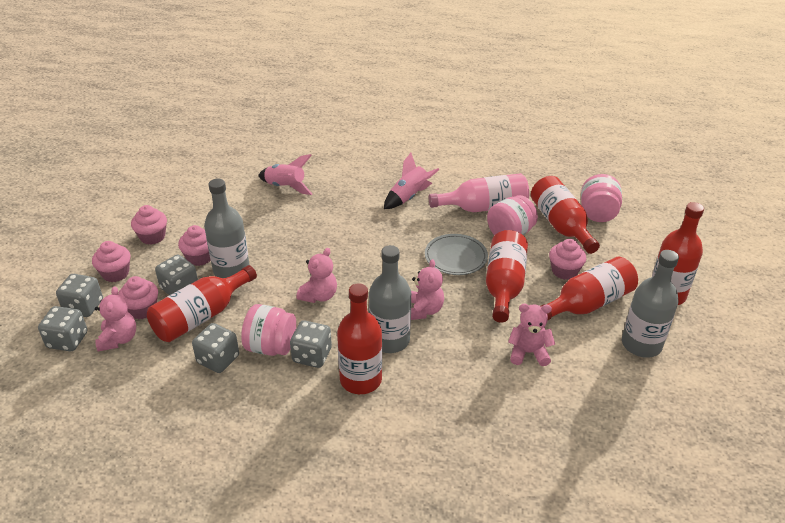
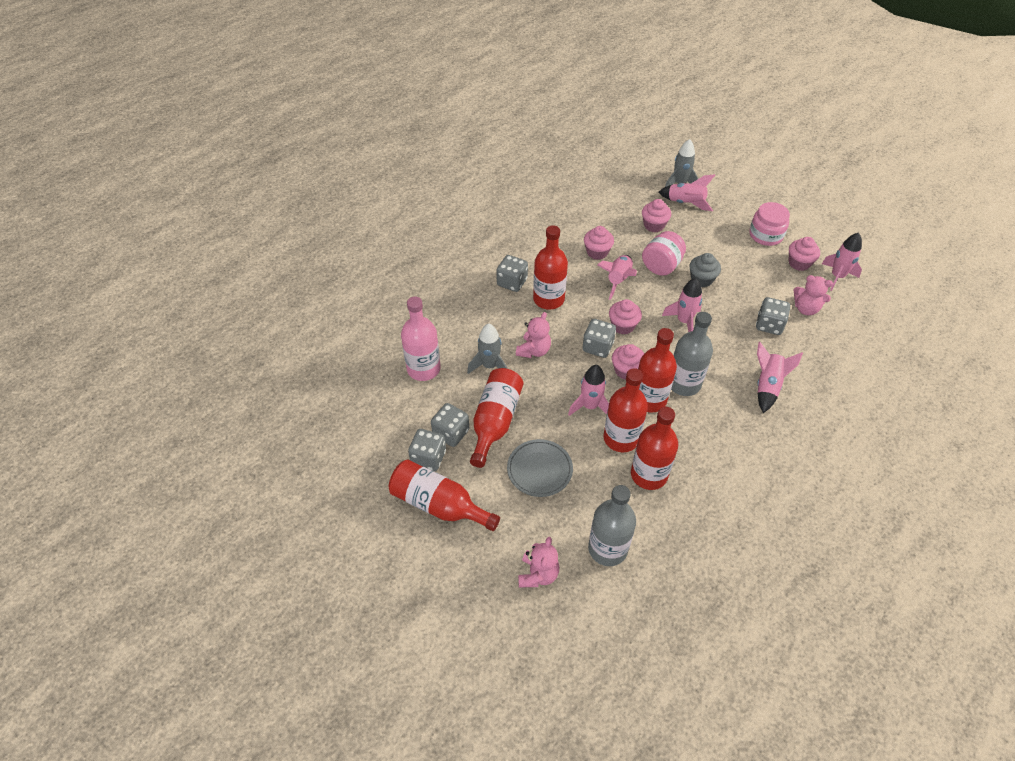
grey bottle: [204,178,250,278] [369,245,411,353] [622,250,679,358] = 3 -> [588,485,636,566] [671,312,713,396] = 2
grey cupcake: none = 0 -> [689,253,721,287] = 1
grey rocket: none = 0 -> [467,324,508,374] [665,139,698,187] = 2
pink jar: [241,304,296,356] [487,195,538,236] [581,174,622,222] = 3 -> [642,231,686,276] [749,202,790,246] = 2
pink rocket: [258,154,312,195] [384,153,440,209] = 2 -> [568,365,609,416] [597,255,637,300] [658,174,715,211] [662,278,702,332] [757,342,803,413] [822,233,862,291] = 6
pink teddy bear: [95,286,136,351] [296,248,337,303] [411,259,444,320] [508,304,555,366] = 4 -> [516,312,551,358] [518,537,559,587] [793,275,833,315] = 3

